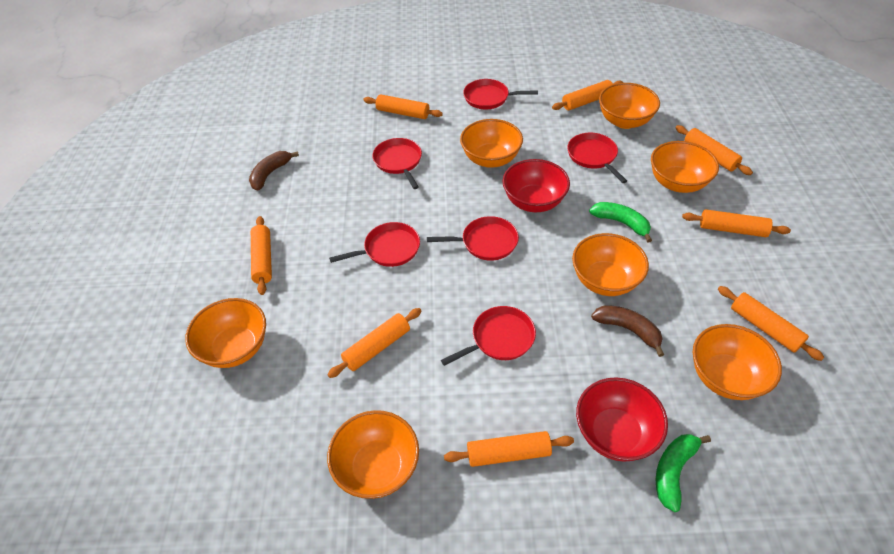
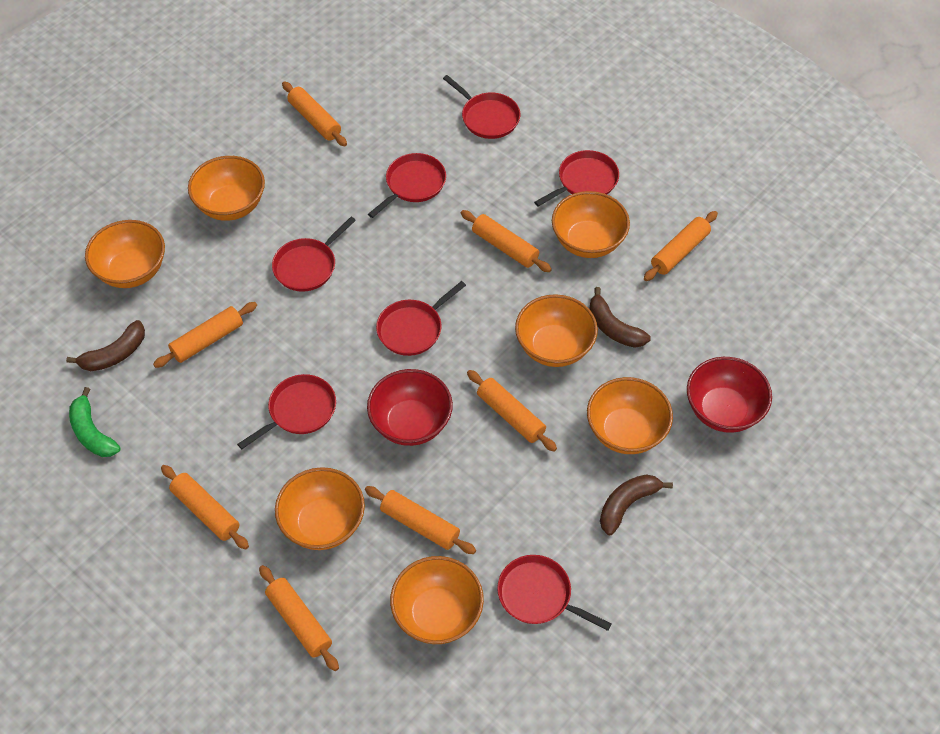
brown banana: [249,151,299,190] [591,305,664,357] = 2 -> [66,320,145,371] [589,287,651,348] [600,474,673,535] = 3
green banana: [589,202,652,242] [656,434,711,512] = 2 -> [69,387,120,457] = 1
red pan: [329,222,420,267] [372,138,422,189] [427,216,519,261] [441,306,536,366] [463,79,538,109] [567,133,627,183] = 6 -> [237,374,336,449] [272,217,356,292] [368,153,446,218] [376,281,466,356] [443,75,520,139] [497,555,611,631] [534,150,619,207] = 7

